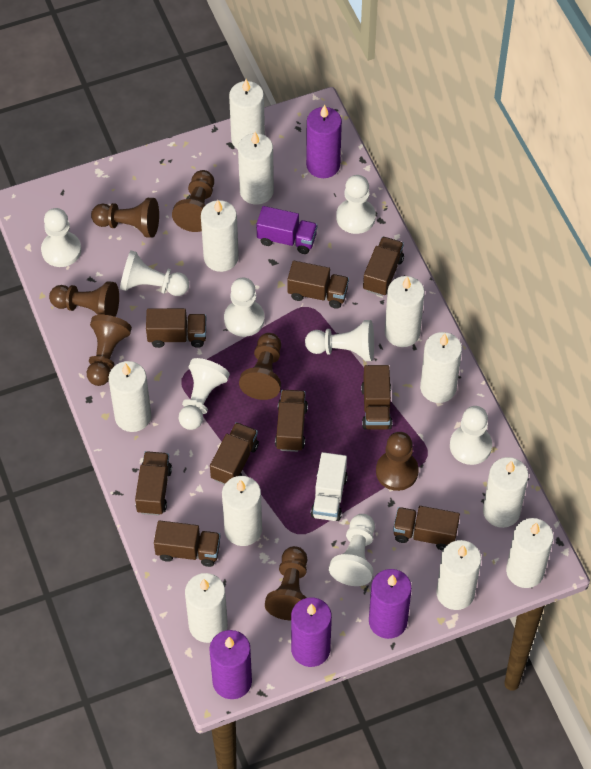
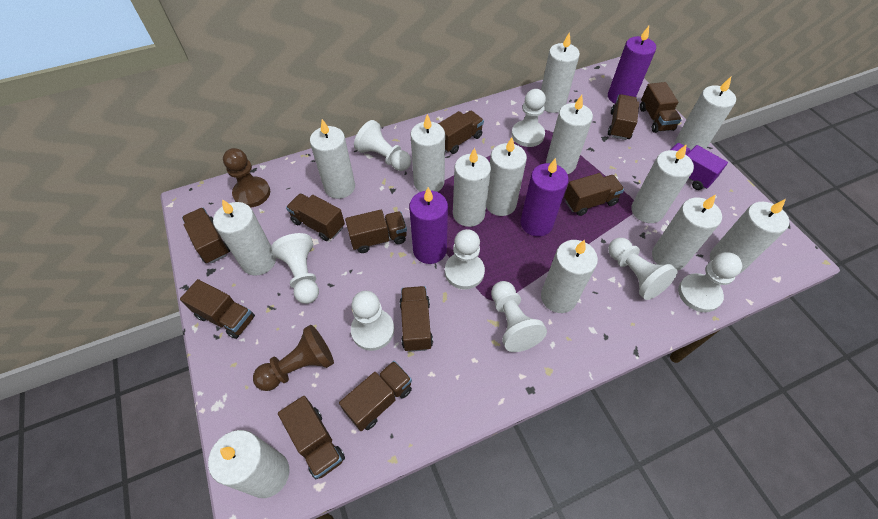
brown pawn: [49,281,119,317] [87,315,132,386] [91,198,159,238] [172,170,214,232] [239,333,281,400] [265,546,307,620] [376,432,419,491] = 7 -> [223,148,270,207] [253,325,334,391] = 2
brown truck: [135,451,172,515] [146,308,206,348] [154,520,221,567] [210,422,259,485] [275,390,308,452] [287,261,349,309] [361,365,392,430] [363,236,404,296] [393,506,460,551] = 9 -> [180,279,255,339] [182,208,230,263] [278,396,345,479] [286,193,345,241] [339,361,412,431] [345,210,407,253] [400,286,433,352] [438,111,484,154] [564,173,624,216] [608,94,639,140] [640,82,682,133] = 11
purple candle: [209,630,252,699] [291,597,332,667] [306,105,342,178] [369,569,412,639] = 4 -> [409,187,448,264] [520,158,569,237] [608,26,656,104] = 3
white candle: [109,361,151,432] [185,573,228,643] [201,200,239,272] [222,476,262,546] [229,79,265,149] [238,132,274,205] [385,276,425,347] [420,332,462,403] [436,540,481,610] [483,457,528,528] [506,518,553,588] = 11 -> [208,430,289,498] [213,199,276,276] [310,119,355,199] [410,114,445,192] [453,148,491,227] [486,137,527,216] [541,32,580,113] [541,240,598,313] [546,95,593,174] [631,144,694,223] [652,194,722,271] [675,77,736,151] [710,199,789,274] = 13
white truck: [311,452,348,521] = 1 -> none = 0

